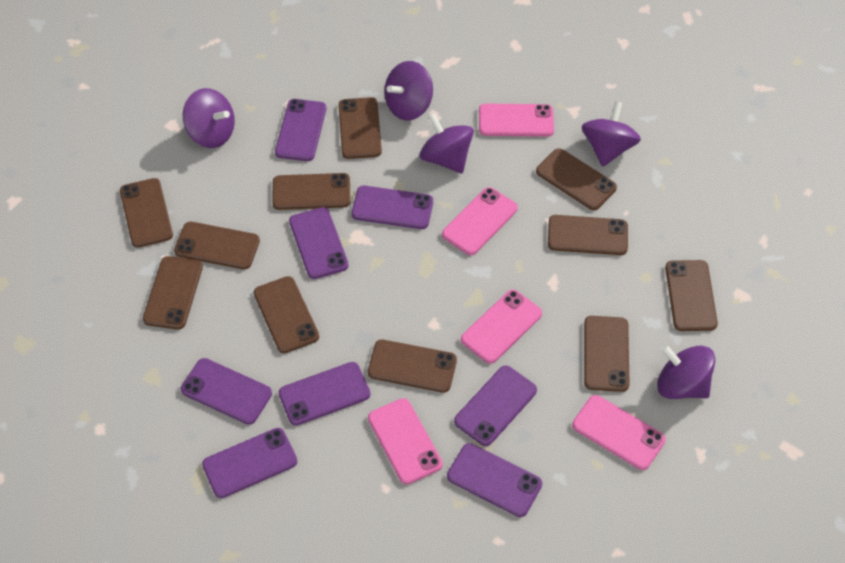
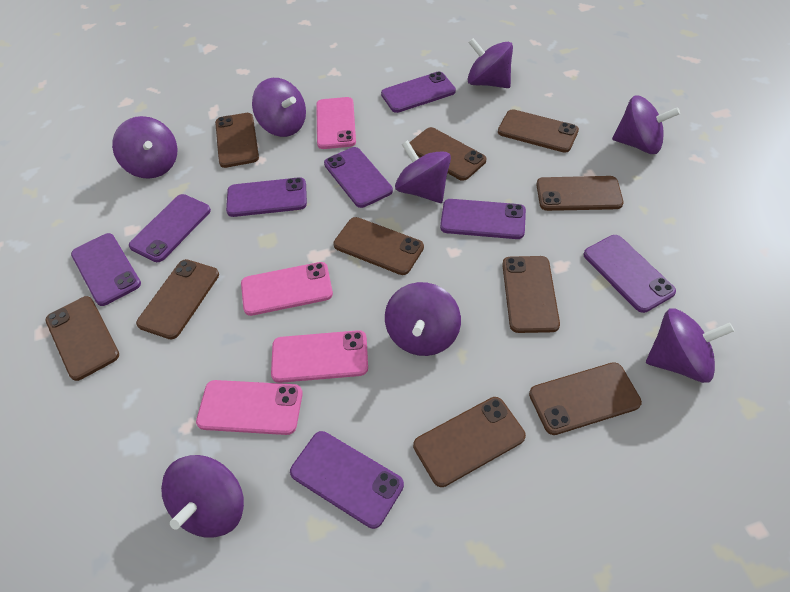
brown phone: [120,178,173,248] [143,256,203,330] [174,222,260,269] [254,276,319,353] [272,173,350,210] [339,97,382,159] [368,340,457,393] [536,148,617,210] [548,215,628,255] [584,316,629,392] [665,260,718,331] = 11 -> [45,296,119,381] [136,259,219,339] [215,113,259,168] [333,217,424,275] [409,127,486,181] [413,397,526,487] [498,109,579,153] [502,256,560,333] [529,362,642,435] [536,176,624,211] = 10
pink phone: [368,398,443,484] [442,187,518,255] [461,290,542,364] [479,104,554,137] [572,395,666,470] = 5 -> [196,380,303,435] [241,262,333,316] [271,330,368,383] [316,97,356,149] = 4
purple spinning top: [183,88,235,148] [384,61,433,121] [419,113,474,174] [582,101,641,167] [657,345,715,399] = 5 -> [112,116,177,179] [161,455,244,538] [252,78,306,137] [385,282,461,356] [395,140,451,203] [467,38,513,88] [612,95,680,154] [646,308,734,383] = 8

